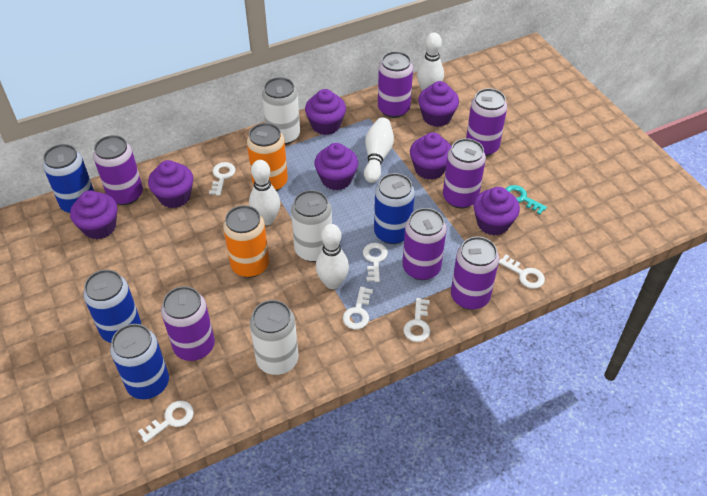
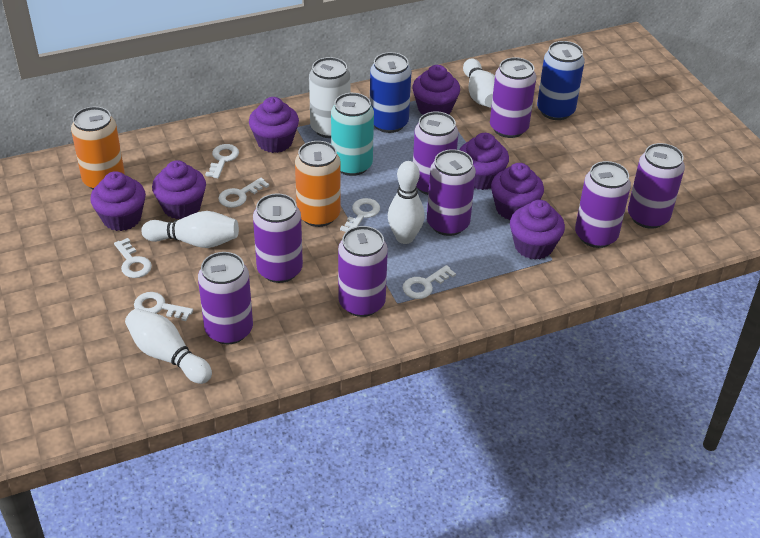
blue can: [43,144,94,213] [83,270,141,343] [110,324,169,399] [374,173,415,244] = 4 -> [370,52,411,133] [537,41,585,120] = 2
purple can: [93,135,143,205] [161,286,215,361] [378,51,413,118] [402,208,447,280] [443,138,486,209] [451,237,499,310] [466,88,507,156] = 7 -> [198,252,253,344] [253,193,303,283] [338,226,388,317] [413,112,459,195] [427,149,476,236] [490,57,536,138] [575,161,631,248] [628,143,685,229] = 8
turquoise can: none = 0 -> [331,93,374,176] = 1
turquoise key: [505,185,547,215] = 1 -> none = 0
white can: [250,300,299,375] [262,77,300,145] [291,190,332,262] = 3 -> [309,57,350,138] = 1

